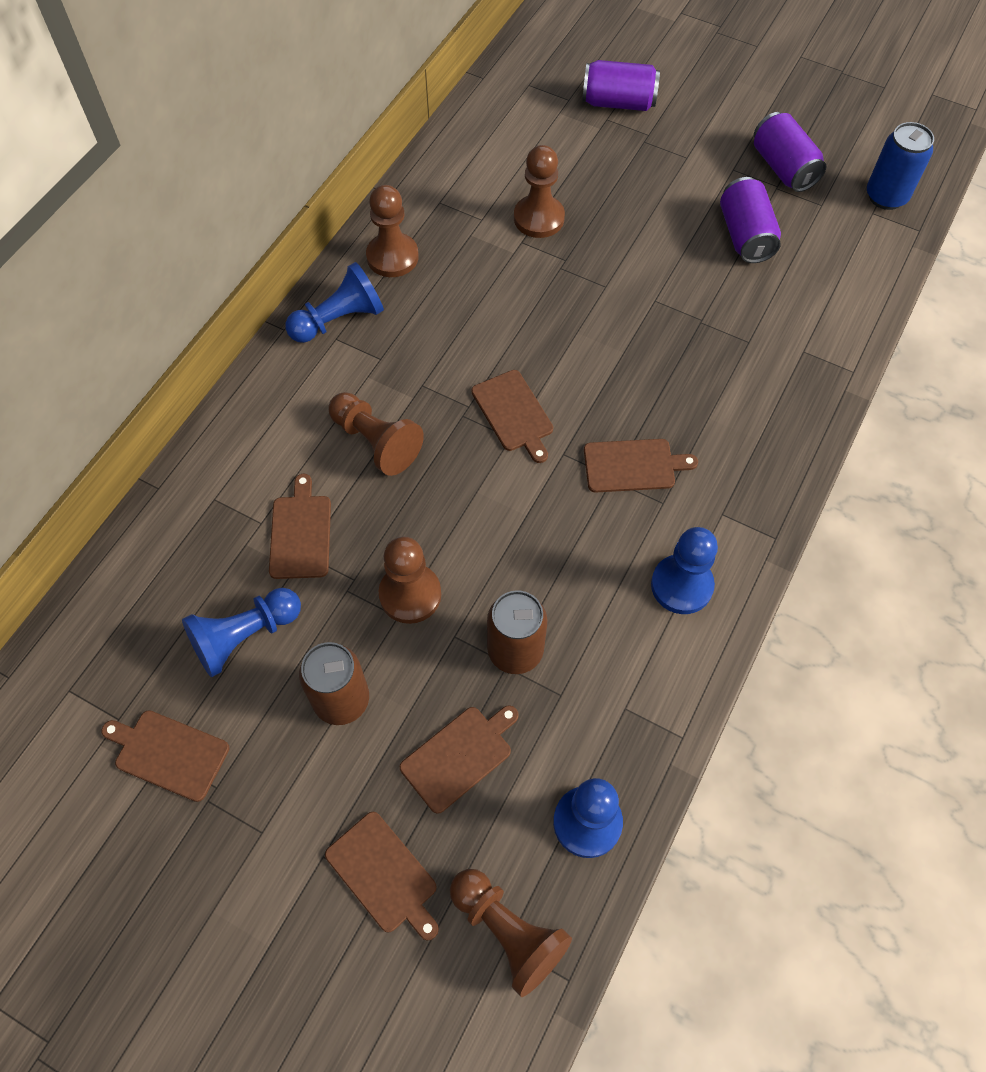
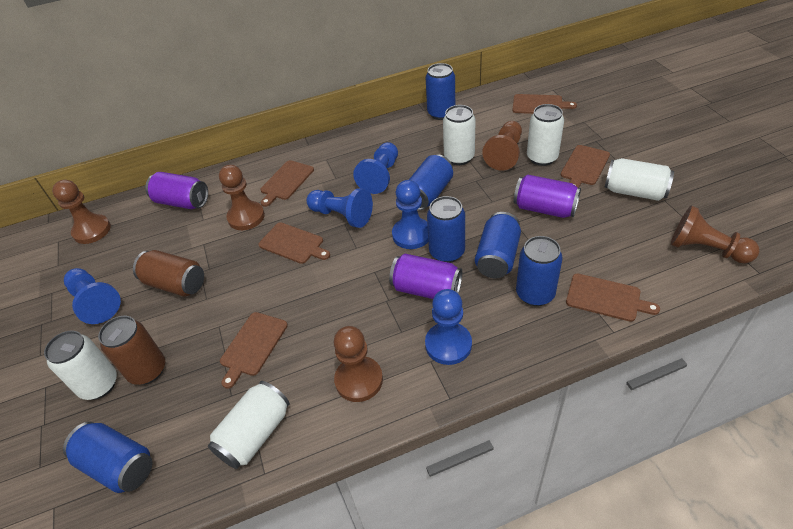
blue can: [867,122,934,210] = 1 -> [63,422,153,493] [409,154,453,210] [426,63,455,120] [427,196,465,263] [475,212,521,278] [516,236,563,306] = 6
blue pawn: [182,588,301,677] [286,262,384,343] [553,778,623,858] [651,527,718,614] = 4 -> [64,268,121,324] [306,188,373,228] [353,142,398,194] [392,180,428,249] [425,289,472,365] = 5
white can: none = 0 -> [44,330,117,400] [208,381,290,469] [443,105,476,165] [527,104,564,166] [604,158,674,201] = 5

